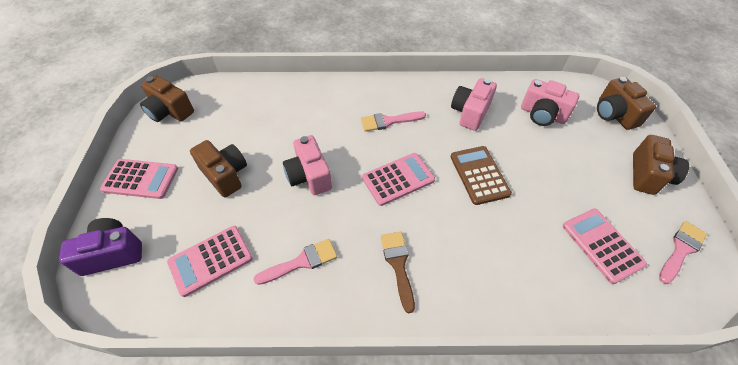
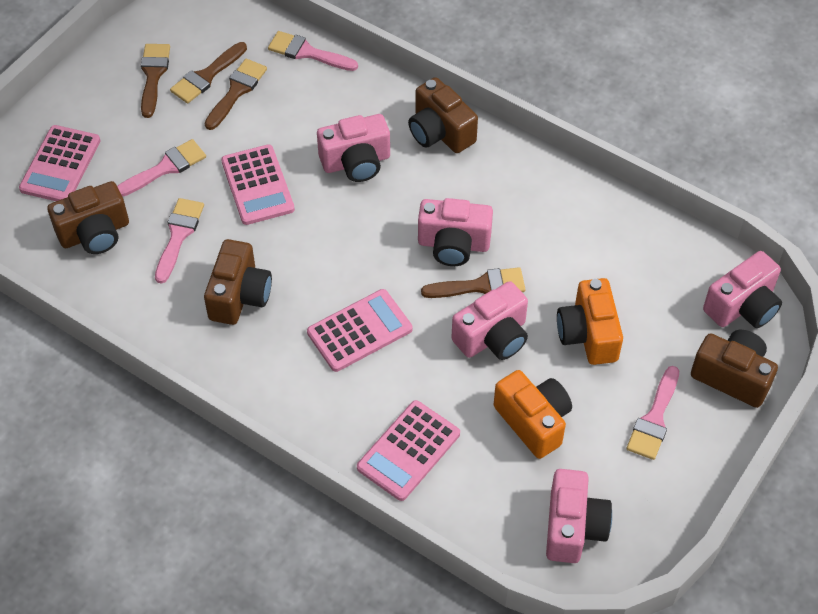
brown brush: [381,232,415,313] = 1 -> [141,44,170,118] [170,42,247,103] [205,59,267,130] [421,267,525,298] = 4
brown calculator: [451,146,512,205] = 1 -> none = 0
orange camera: none = 0 -> [494,370,572,459] [557,278,623,365] = 2
pink brush: [254,239,337,285] [361,111,426,131] [659,221,707,284] = 3 -> [117,139,206,197] [155,198,204,284] [268,31,358,71] [627,366,679,460] = 4
pink camera: [283,135,332,195] [451,78,497,131] [521,79,579,126] = 3 -> [317,114,390,182] [418,198,493,266] [452,281,528,360] [546,469,612,563] [703,251,782,328] = 5
purple camera: [59,218,142,276] = 1 -> none = 0

